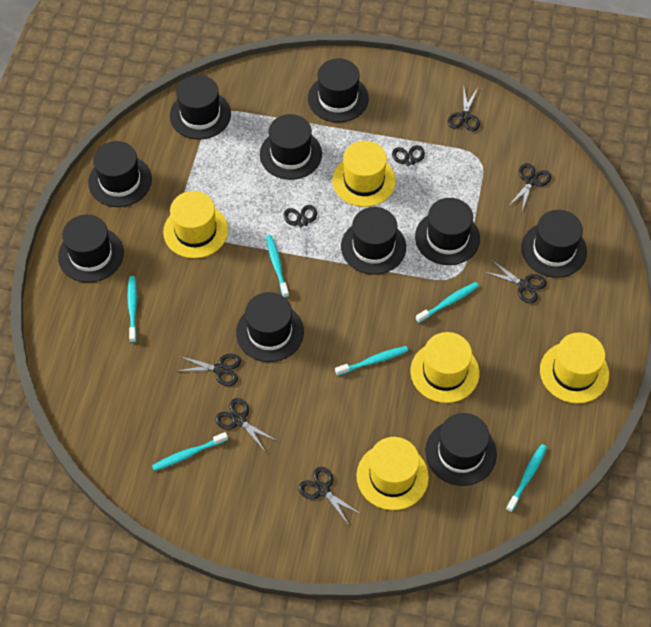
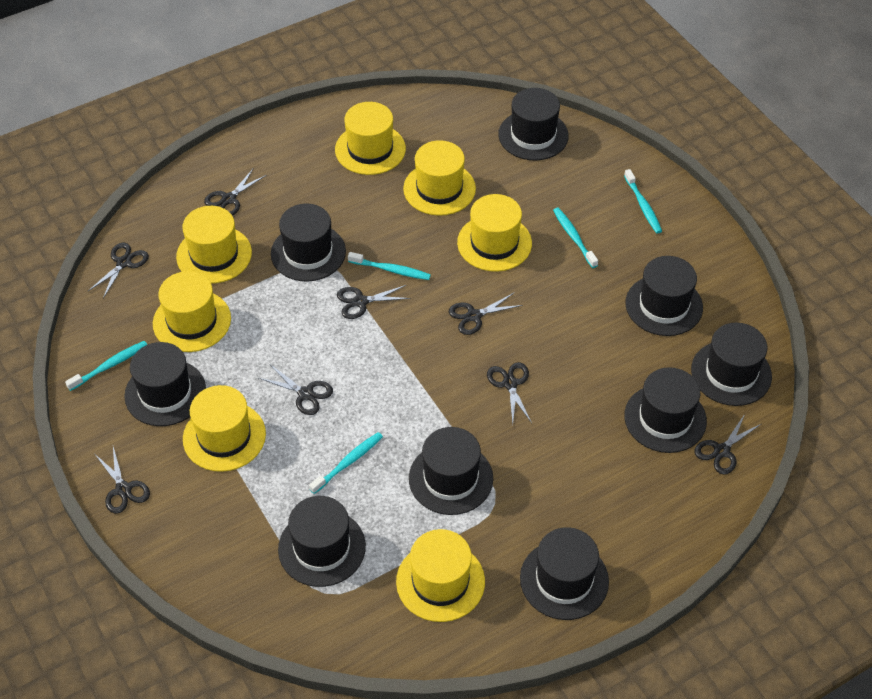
black hat: [58,215,124,283] [88,141,152,207] [170,75,231,140] [236,292,304,362] [260,114,322,180] [308,58,369,122] [341,207,406,275] [415,198,480,265] [425,413,497,486] [521,210,587,278] = 10 -> [124,342,206,426] [271,204,346,281] [278,496,366,587] [409,427,493,515] [498,88,569,160] [520,527,609,620] [624,367,707,453] [625,256,703,336] [691,323,772,406] = 9
turquoise toothbrush: [127,276,137,343] [152,432,228,471] [266,235,289,298] [335,346,408,376] [416,282,479,323] [506,444,547,512] = 6 -> [65,341,147,391] [309,432,383,494] [348,252,431,280] [553,208,598,268] [624,169,662,233] = 5
yellow hat: [163,191,228,258] [332,141,396,207] [357,437,429,510] [410,332,480,403] [540,332,609,403] = 5 -> [153,271,231,352] [176,206,252,284] [183,385,266,472] [335,102,406,175] [396,529,485,622] [403,140,476,216] [457,194,532,272] = 7

